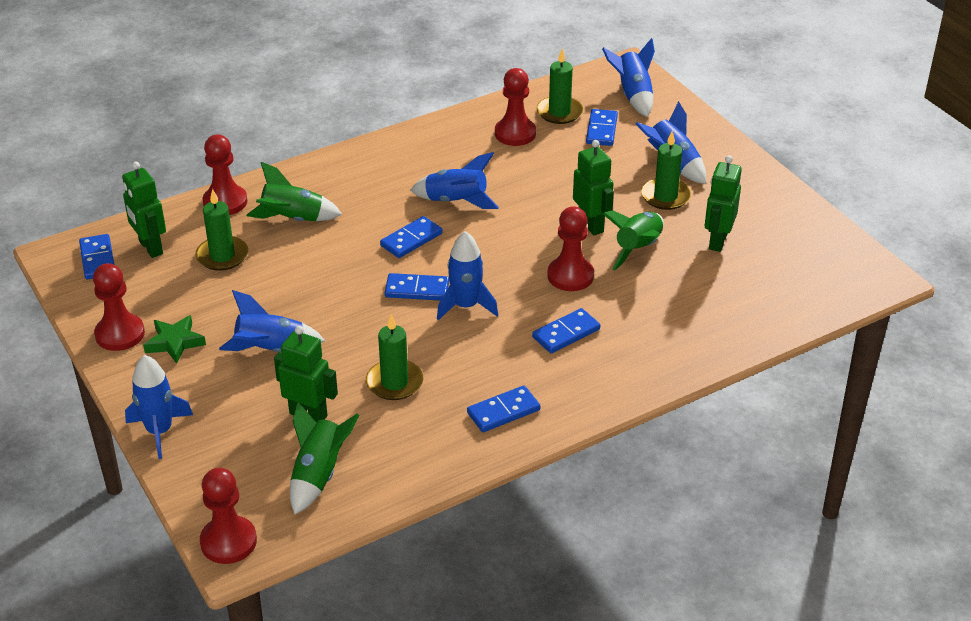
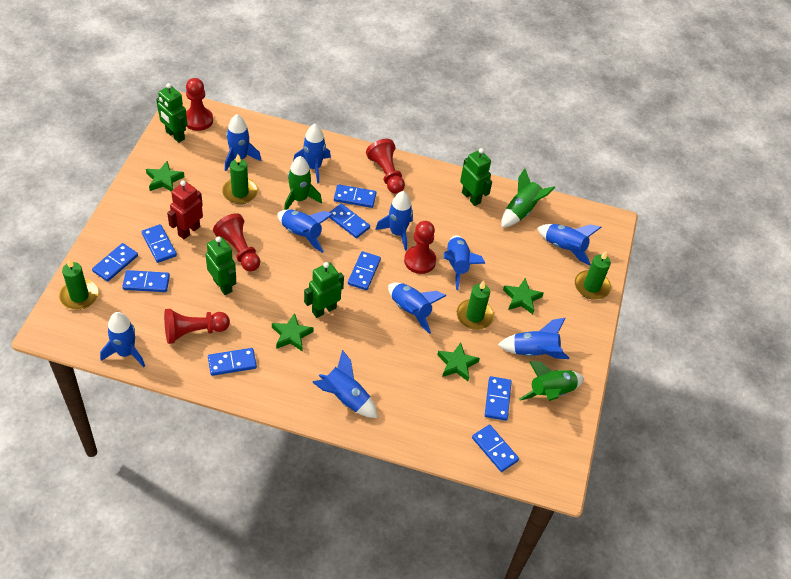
blue domino: [79,234,114,279] [380,216,443,258] [385,273,449,301] [467,386,540,432] [532,308,600,353] [586,109,618,146] = 6 -> [92,243,138,282] [122,270,170,292] [142,224,177,263] [208,348,257,376] [329,203,370,238] [334,184,376,208] [348,251,381,290] [472,424,519,472] [485,376,512,421] = 9
blue rocket: [125,355,193,459] [219,290,325,352] [410,152,499,209] [437,231,498,321] [602,38,655,117] [636,101,706,184] = 6 -> [100,312,145,367] [225,114,261,171] [277,209,333,253] [293,124,331,184] [312,350,378,418] [375,191,413,250] [388,283,446,334] [444,235,485,290] [498,318,569,359] [537,224,602,265] = 10
green star: [143,315,206,364] = 1 -> [146,161,185,192] [272,313,314,351] [437,342,480,381] [503,278,544,314] = 4
red robot: none = 0 -> [167,181,203,239] = 1

